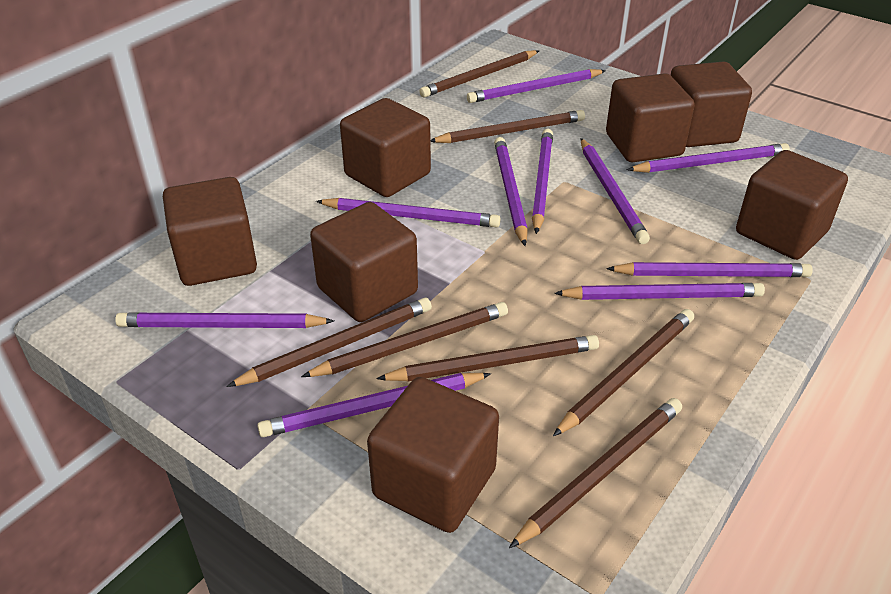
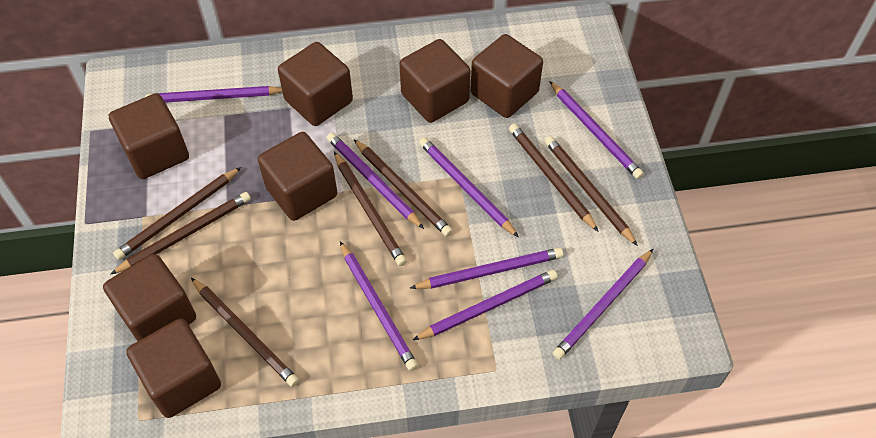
purple pencil: [115,312,334,328] [257,373,491,437] [316,198,501,227] [467,69,606,103] [494,137,528,246] [532,129,553,234] [554,283,765,300] [581,138,650,244] [606,262,813,277] [626,143,790,173] = 10 -> [145,86,282,103] [327,132,424,229] [340,241,418,371] [410,248,563,289] [413,270,558,340] [419,137,519,238] [549,81,644,179] [553,249,653,360] = 8

